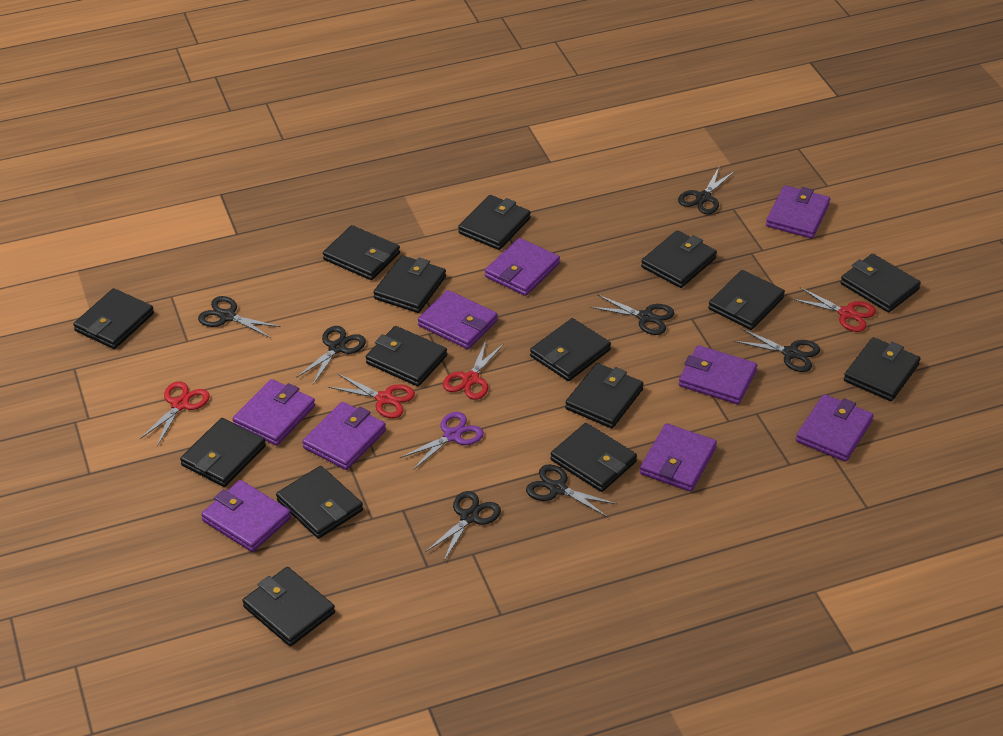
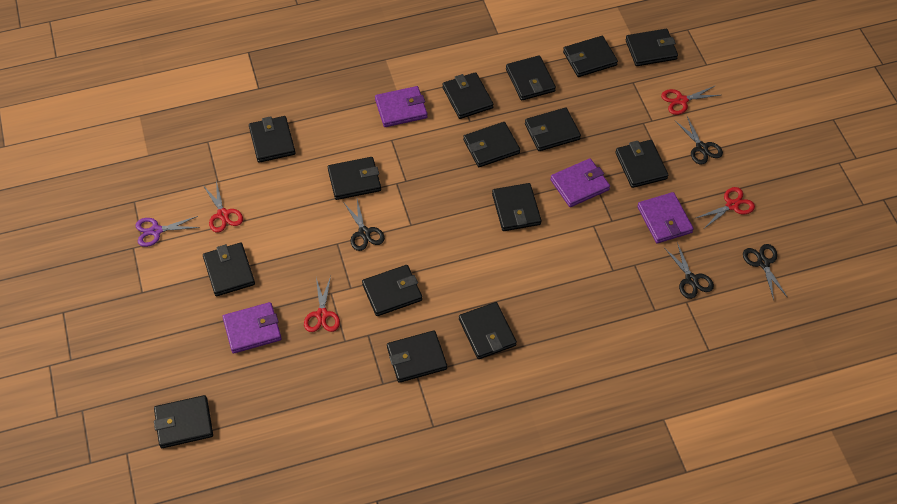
black scissors: [198,296,281,338] [296,326,366,384] [426,491,501,561] [526,464,617,517] [590,294,674,335] [678,167,735,214] [734,328,820,372] = 7 -> [344,199,385,251] [665,242,714,299] [675,116,723,164] [743,244,788,300] = 4
purple wallet: [201,480,291,552] [232,379,315,446] [302,402,386,470] [418,290,498,349] [485,238,560,296] [640,423,717,492] [679,345,757,404] [766,185,830,239] [796,394,874,462] = 9 -> [222,302,282,354] [375,86,427,127] [550,158,610,207] [637,192,694,243] = 4

